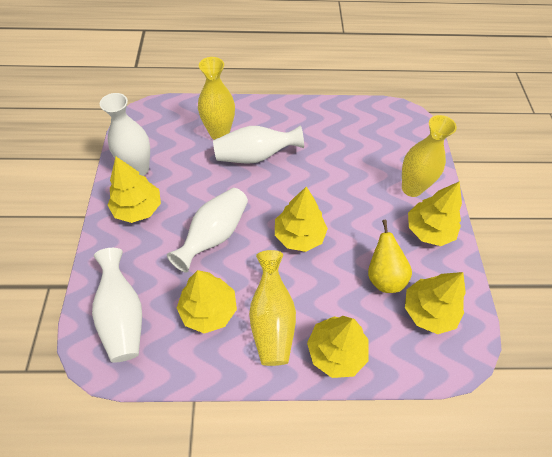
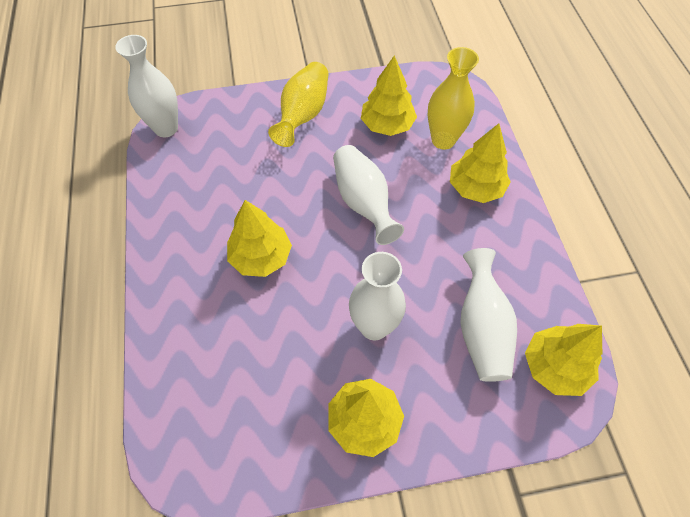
yellow pear: [368,220,412,293] = 1 -> none = 0
yellow tree: [108,157,161,223] [177,270,237,333] [275,187,328,252] [307,316,369,378] [405,272,466,334] [408,181,462,246] = 6 -> [227,200,292,277] [328,379,404,457] [361,55,417,136] [450,123,510,203] [525,324,602,396] = 5
yellow vase: [198,57,235,140] [249,250,296,366] [402,115,457,197] = 3 -> [268,62,328,147] [428,47,479,150] = 2

